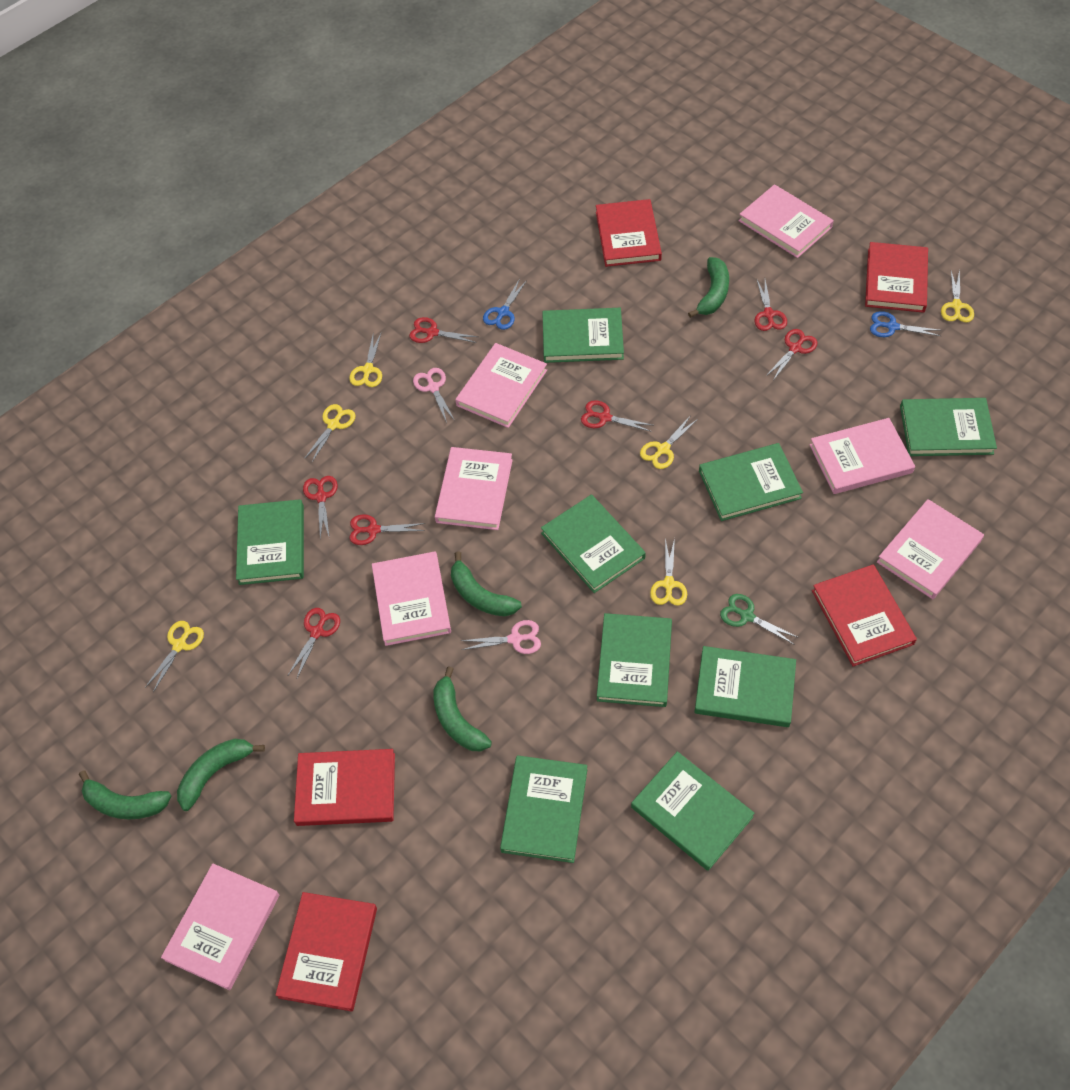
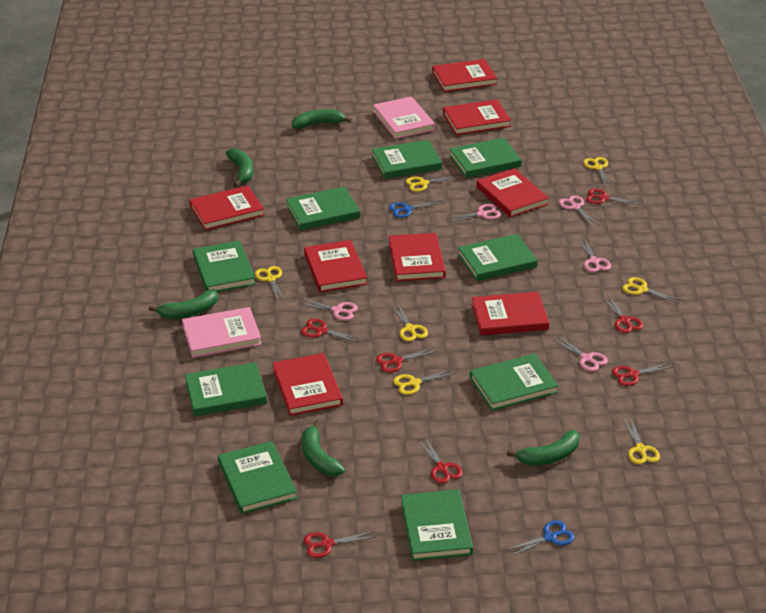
green scissors: [720,594,799,645] = 1 -> none = 0
pink book: [161,864,279,990] [372,551,451,646] [435,447,513,530] [455,343,547,428] [739,184,834,258] [809,418,915,494] [877,499,984,599] = 7 -> [182,307,262,358] [373,96,435,139] = 2
pink scissors: [413,368,455,423] [461,620,541,654] = 2 -> [298,299,358,321] [446,204,501,223] [552,335,608,371] [559,195,598,226] [578,237,611,272] = 5
red book: [275,892,377,1012] [294,749,395,826] [596,199,662,267] [812,564,917,666] [865,242,928,313] = 5 -> [189,185,265,231] [273,353,343,416] [304,240,367,292] [389,233,446,281] [432,59,497,92] [443,99,511,135] [471,292,549,336] [476,168,549,218] = 8
yellow scissors: [145,621,204,692] [304,404,356,462] [349,332,382,387] [640,415,698,469] [650,538,687,606] [941,270,974,323] = 6 -> [255,266,285,301] [391,304,428,341] [393,369,456,395] [406,175,459,192] [583,157,612,187] [622,277,682,304] [623,419,660,464] = 7

